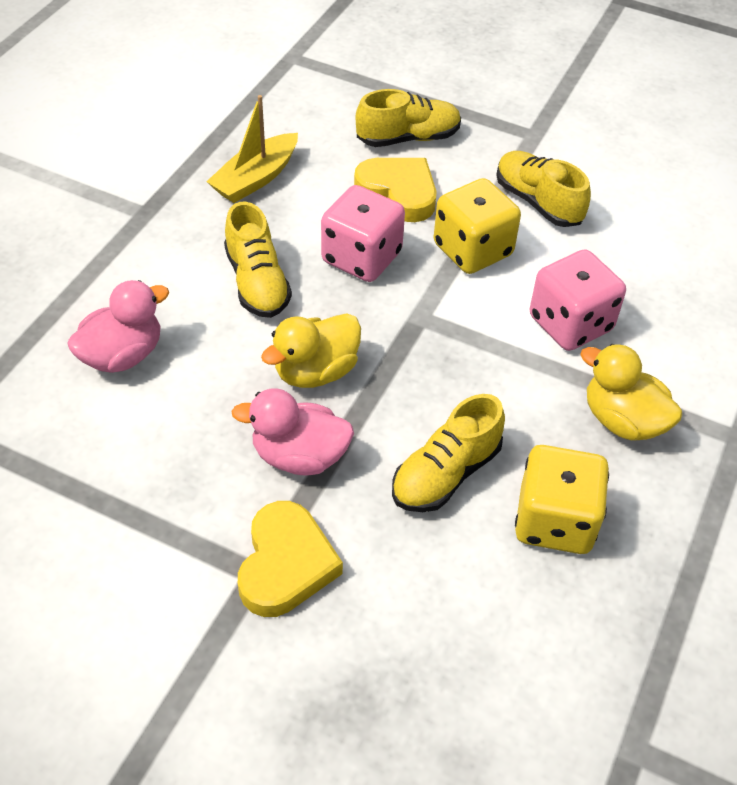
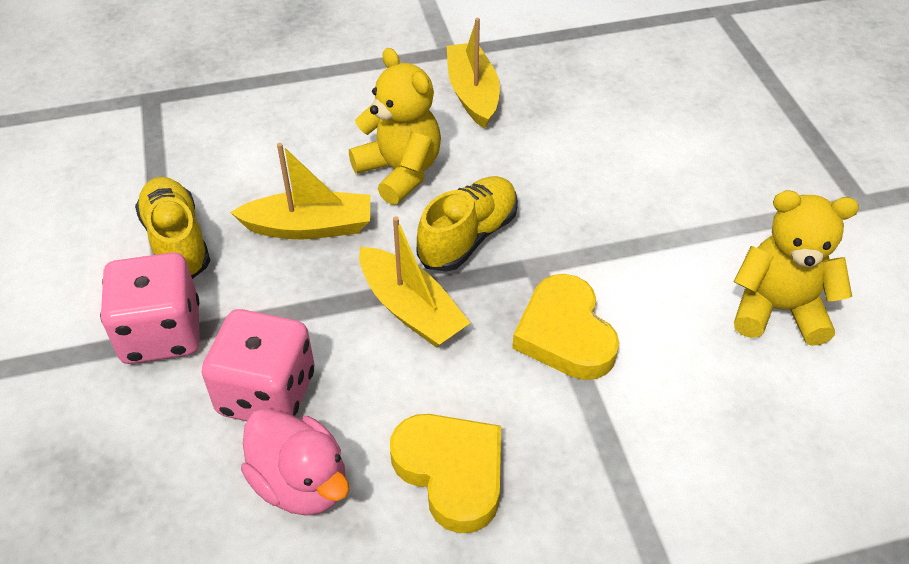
pink duck: [67,280,169,373] [231,388,354,476] = 2 -> [241,408,349,516] = 1
yellow boat: [206,95,298,203] = 1 -> [230,143,370,239] [359,216,470,347] [447,18,500,129] = 3
yellow dice: [434,178,521,274] [515,445,609,554] = 2 -> none = 0
yellow duck: [261,313,361,388] [580,344,683,440] = 2 -> none = 0
yellow shoe: [224,202,292,318] [355,89,461,147] [392,394,505,512] [496,151,591,227] = 4 -> [135,177,211,279] [416,176,518,272] = 2
yellow teddy bear: none = 0 -> [349,48,441,205] [734,190,859,346] = 2

